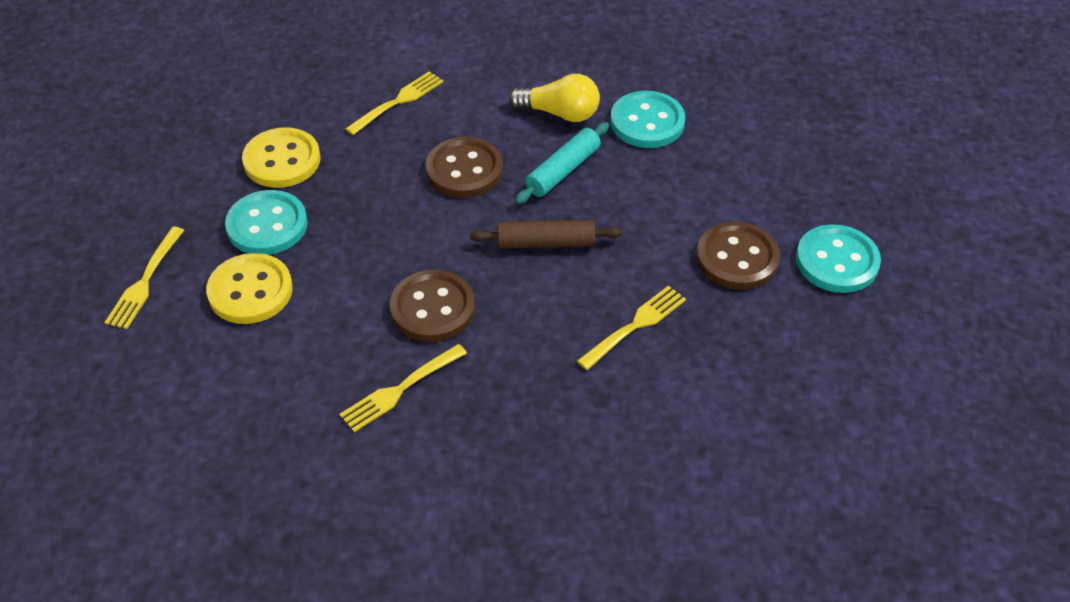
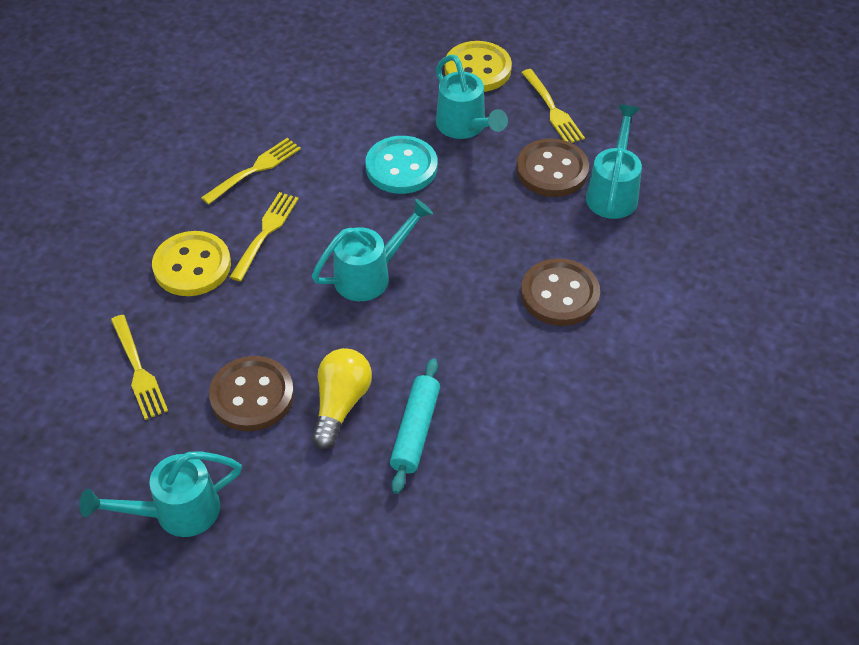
brown rolling pin: [470,220,622,249] = 1 -> none = 0
turquoise button: [225,190,308,255] [610,91,685,148] [796,224,881,293] = 3 -> [365,136,437,194] = 1
turquoise watering can: none = 0 -> [79,452,242,537] [312,199,433,301] [436,55,508,139] [586,105,642,219] = 4

